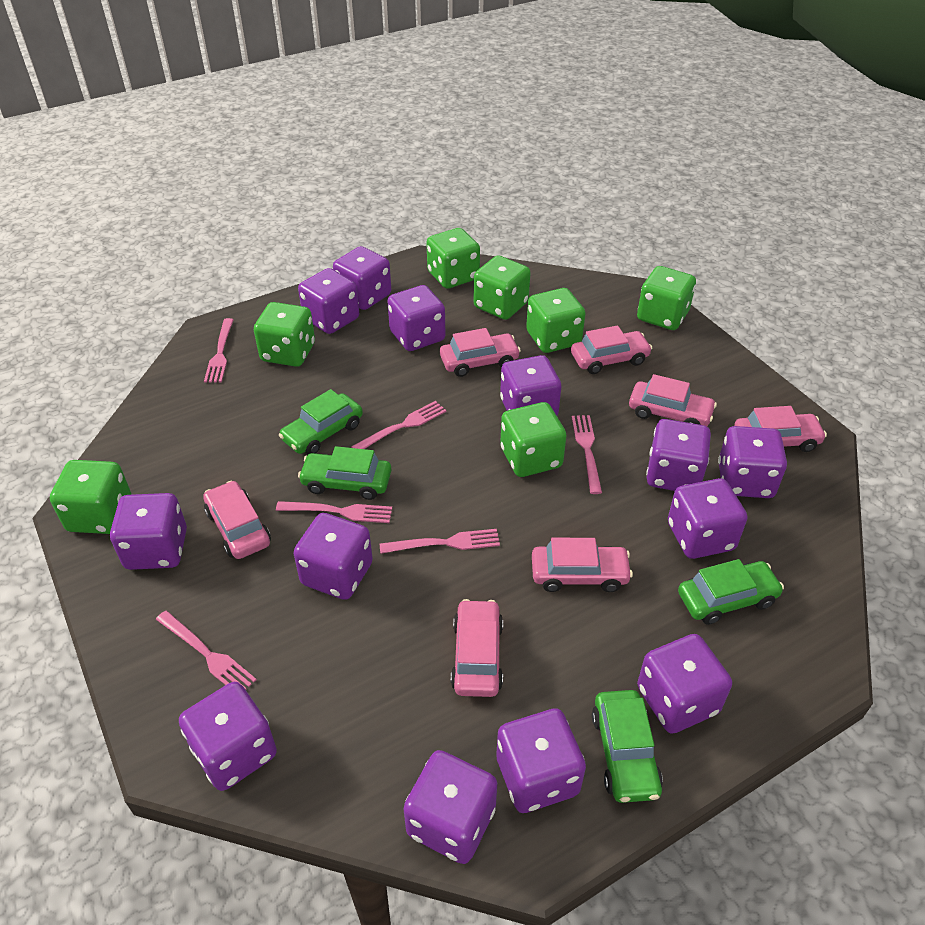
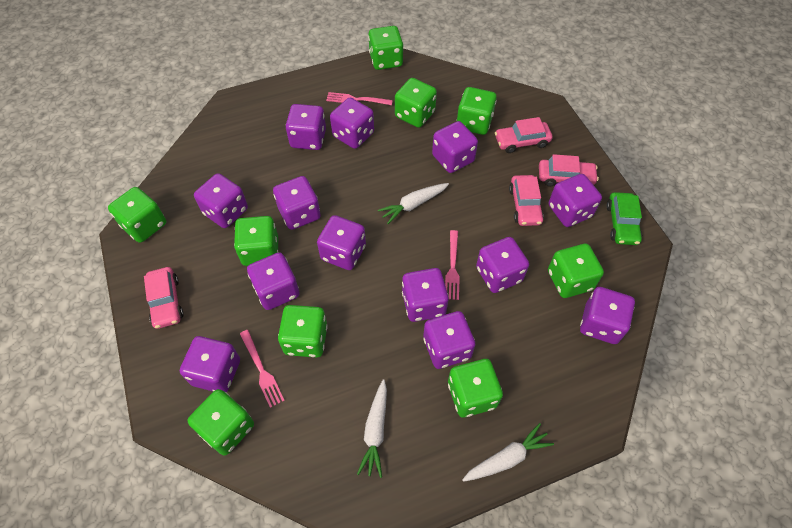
green car: [279,389,363,454] [298,446,391,500] [592,690,663,803] [678,559,784,625] = 4 -> [606,192,642,245] = 1
green dice: [50,460,132,534] [254,302,315,367] [426,228,480,289] [474,255,531,320] [500,402,566,477] [526,288,585,353] [637,266,696,330] = 7 -> [108,187,166,243] [188,389,254,455] [234,216,279,266] [278,305,328,358] [368,26,403,70] [395,78,437,128] [448,359,503,417] [456,87,497,135] [548,244,604,298] = 9
pink car: [203,481,271,559] [440,328,521,377] [451,599,503,697] [532,538,633,592] [571,325,652,374] [629,374,717,426] [734,406,827,452] = 7 -> [144,267,184,329] [495,117,553,153] [509,175,544,226] [539,154,599,187] = 4
pink fork: [156,611,257,690] [204,318,234,383] [276,501,392,523] [351,401,446,449] [380,529,500,554] [572,415,602,494] = 6 -> [240,330,285,408] [326,92,393,105] [445,230,460,300] = 3
white carrot: none = 0 -> [357,379,387,478] [378,183,449,224] [462,423,554,482] = 3

